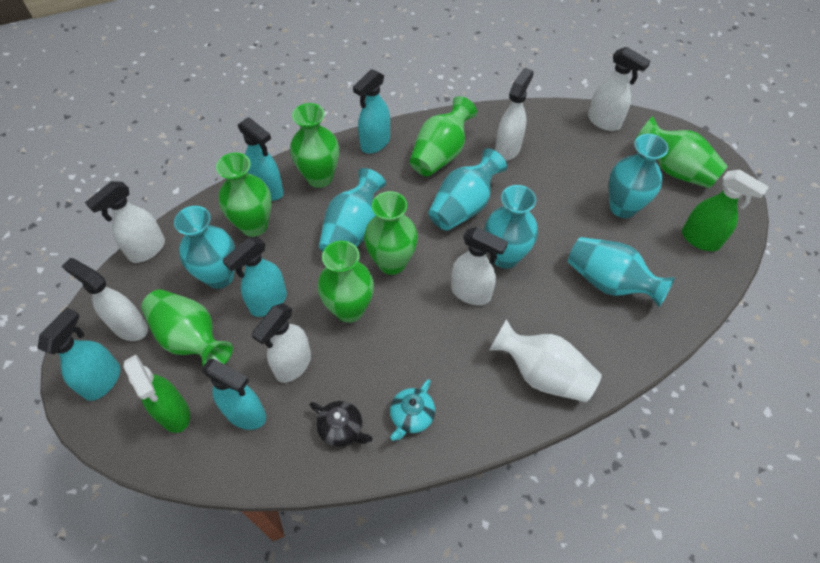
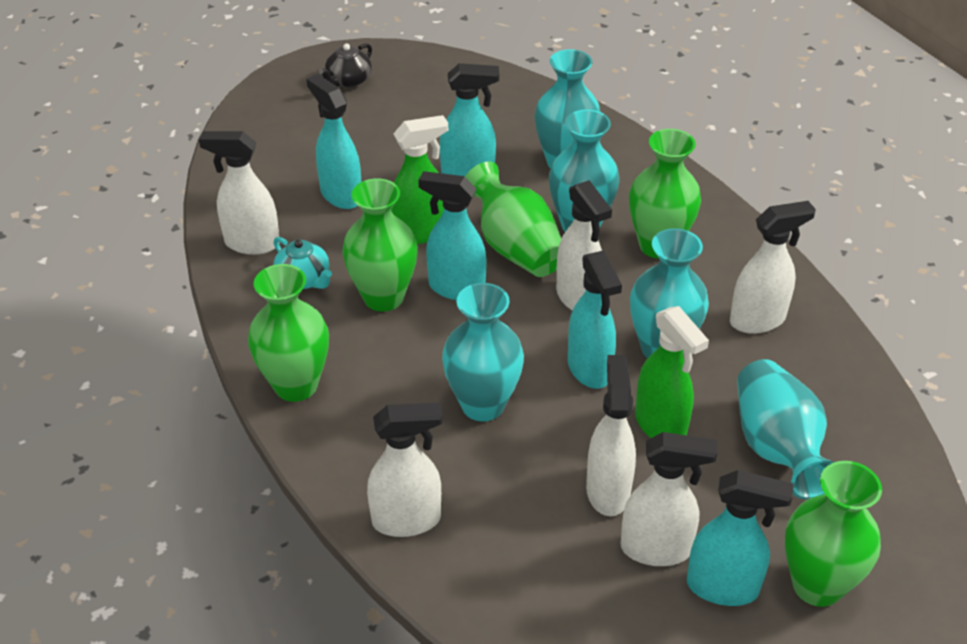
green vase: [141,289,233,366] [216,153,272,237] [290,103,339,188] [317,241,374,323] [364,191,418,275] [410,96,477,176] [635,116,728,189] = 7 -> [248,264,329,402] [342,179,418,312] [465,161,561,277] [629,129,701,259] [785,461,882,607] = 5
turquoise vase: [174,206,235,289] [319,168,386,252] [428,148,507,231] [485,185,538,268] [568,237,675,307] [609,134,669,218] = 6 -> [442,283,524,421] [534,49,601,169] [549,109,620,232] [630,228,709,358] [737,359,834,499] = 5
white vase: [489,320,602,402] = 1 -> none = 0

